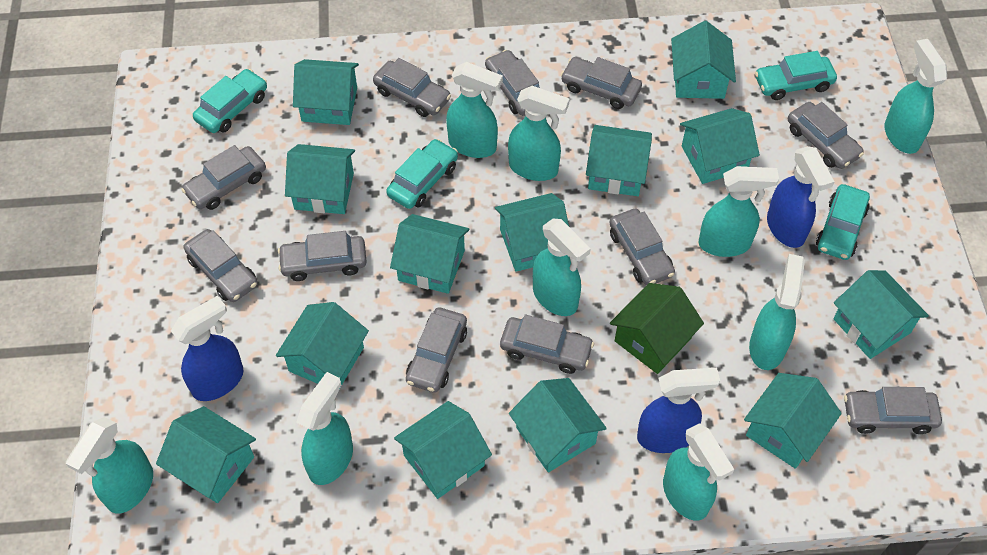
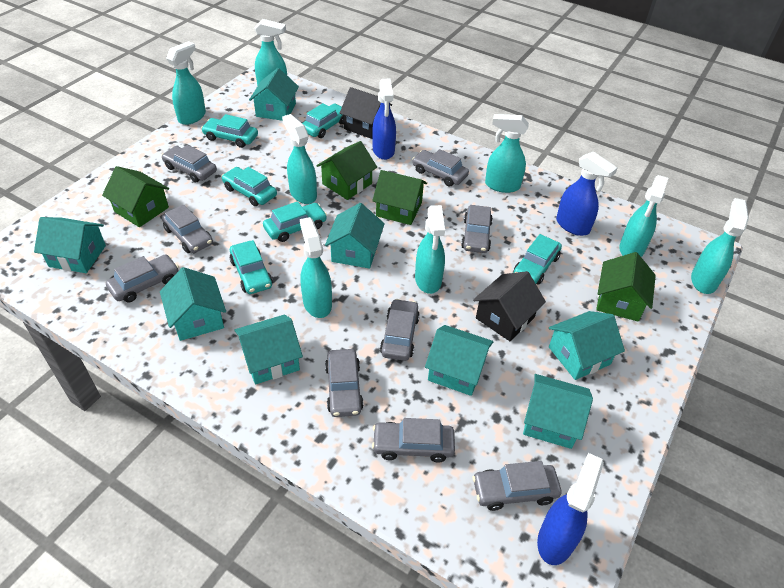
black house: none = 0 -> [340,87,392,139] [473,271,546,341] = 2
green house: [610,283,704,374] = 1 -> [102,166,169,227] [316,141,377,200] [372,170,427,225] [596,252,656,321] = 4
grey car: [181,145,266,210] [184,229,258,302] [278,231,367,281] [373,58,451,117] [406,307,467,393] [485,50,540,116] [500,315,594,374] [561,57,642,109] [609,209,675,286] [788,102,864,169] [844,387,942,434] = 11 -> [106,254,179,303] [161,205,213,253] [162,145,217,182] [325,349,364,417] [372,418,455,463] [380,299,420,361] [412,149,469,187] [461,205,493,253] [472,461,562,511] = 9
turquoise car: [193,69,267,133] [386,139,458,209] [755,51,837,100] [816,184,870,260] = 4 -> [201,114,258,148] [221,167,277,206] [230,240,273,294] [263,201,327,242] [302,103,344,138] [514,234,562,284] = 6
turquoise house: [156,406,256,503] [276,302,369,386] [285,144,355,214] [293,59,359,125] [390,214,469,294] [394,401,492,499] [495,193,569,272] [509,378,607,472] [586,125,652,196] [671,21,736,99] [680,108,760,184] [744,373,842,469] [833,270,929,359] = 13 -> [34,217,106,273] [160,267,226,341] [234,315,303,384] [249,68,299,121] [325,203,385,269] [425,325,494,396] [523,374,593,449] [549,311,625,380] = 8
turquoise spray bottle: [66,417,153,514] [296,372,353,485] [446,62,503,158] [508,86,570,181] [533,219,591,316] [663,424,734,521] [699,166,779,257] [749,254,805,370] [885,39,947,154] = 9 -> [166,41,206,125] [255,19,287,86] [282,114,317,204] [300,217,332,318] [415,205,445,294] [485,114,529,193] [619,175,668,257] [691,198,749,294] = 8

